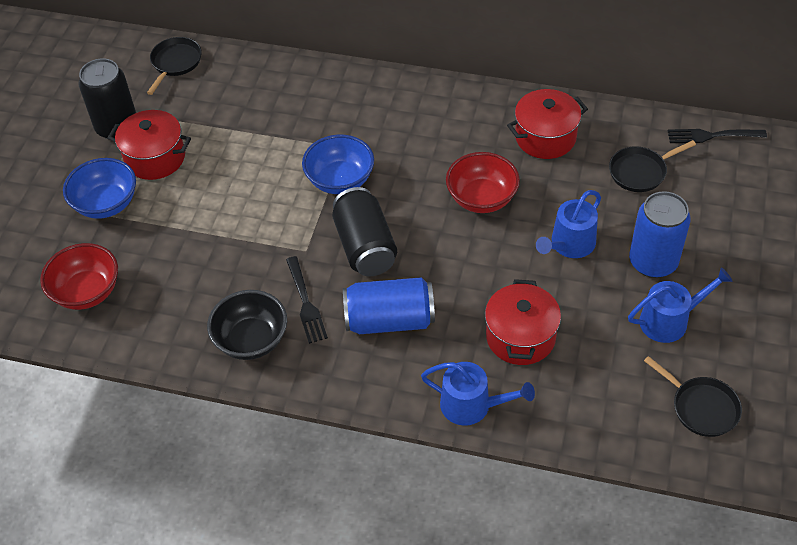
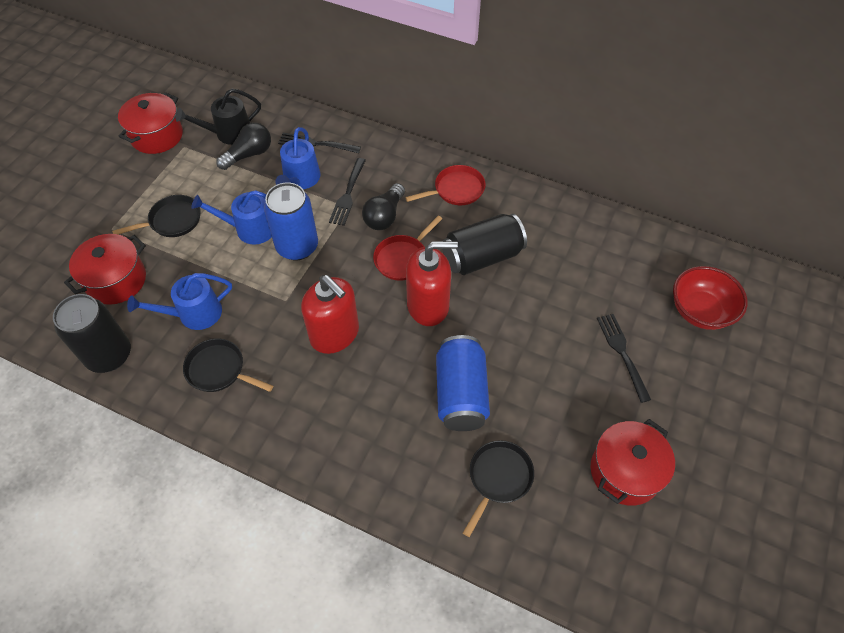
black bowl: [207,290,287,360] = 1 -> none = 0
black fork: [286,256,328,344] [668,129,767,143] = 2 -> [278,133,361,153] [329,158,366,226] [597,314,651,403] = 3
black light bulb: none = 0 -> [216,123,271,170] [362,183,405,230] = 2
black watering can: none = 0 -> [175,88,261,145] = 1
blue bowl: [63,158,136,219] [302,135,374,194] = 2 -> none = 0
red bowl: [40,243,118,310] [446,152,520,213] = 2 -> [673,266,748,330] = 1
red pan: none = 0 -> [373,216,442,281] [405,165,485,205] = 2
red soap dispenser: none = 0 -> [301,275,359,354] [406,241,458,326] = 2

